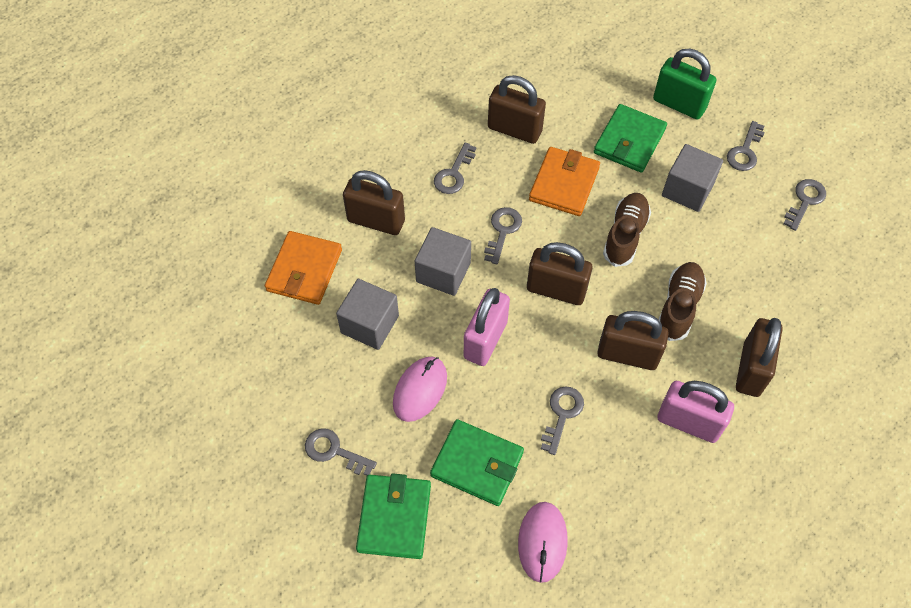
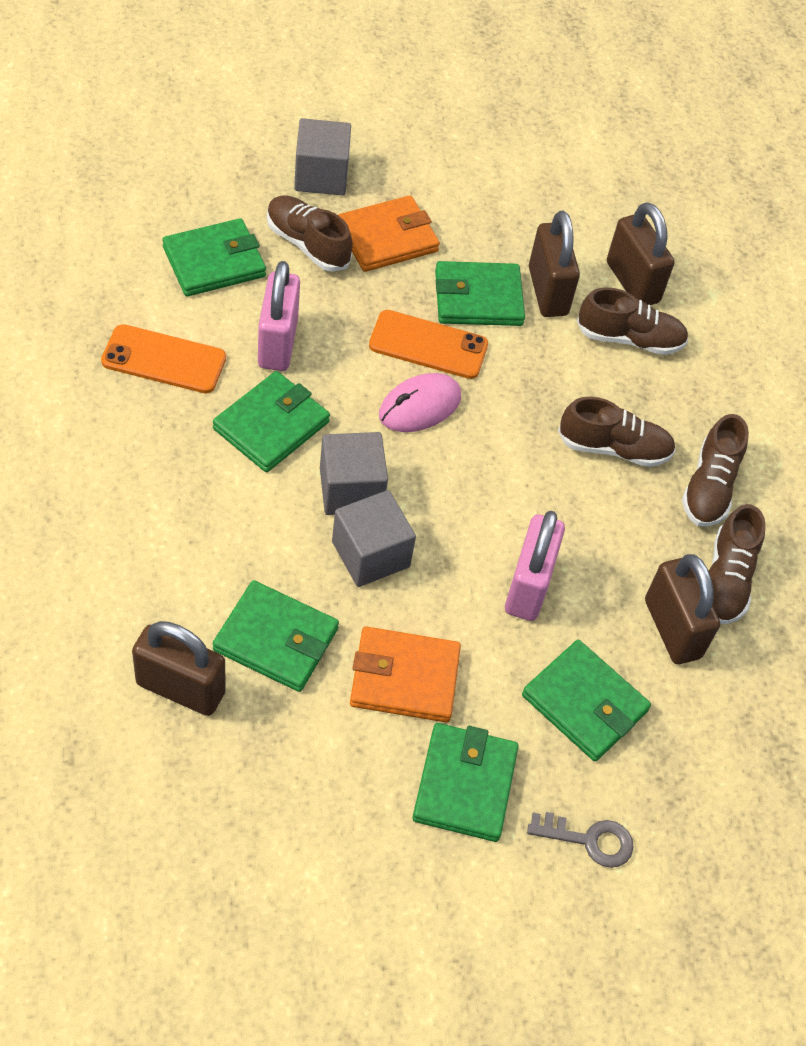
brown padlock: [343,170,405,235] [488,75,546,144] [527,242,592,305] [597,311,669,370] [736,318,783,397] = 5 -> [132,621,226,716] [529,211,580,317] [607,202,675,305] [645,554,720,664] = 4
brown shoe: [603,193,651,267] [659,262,707,341] = 2 -> [267,196,353,272] [558,397,676,467] [577,287,689,355] [682,414,749,527] [709,504,766,624] = 5
green padlock: [653,49,716,119] = 1 -> none = 0
green wallet: [356,473,431,559] [430,419,524,506] [594,104,667,173] = 3 -> [162,218,266,297] [213,371,330,472] [213,580,339,692] [412,723,519,842] [435,261,525,326] [522,640,651,761] = 6
grey key: [305,429,377,476] [434,142,476,194] [484,207,522,264] [541,386,584,455] [727,121,765,171] [784,179,826,231] = 6 -> [527,812,634,868] = 1
orange phone: none = 0 -> [101,324,226,393] [369,310,488,379] = 2
pink mouse: [393,357,447,422] [518,502,568,583] = 2 -> [379,373,461,432] = 1

